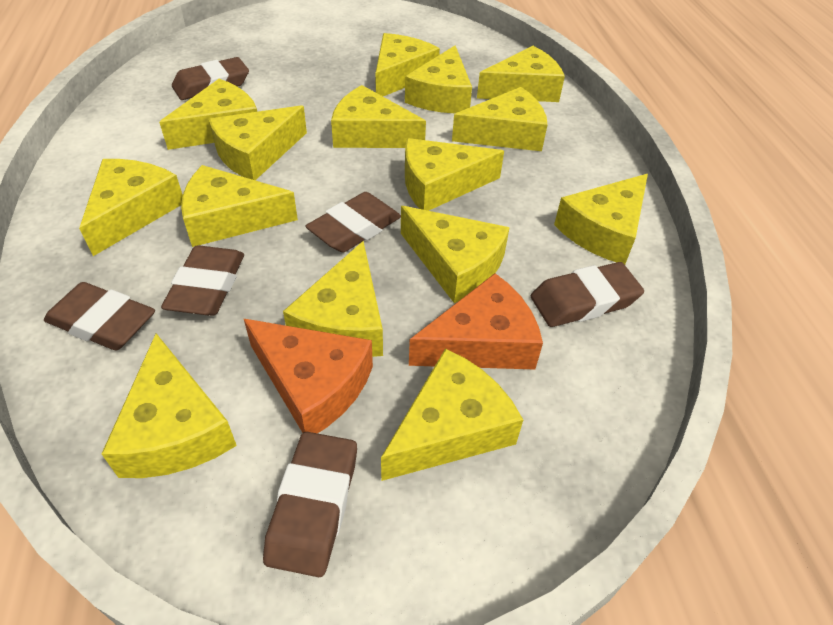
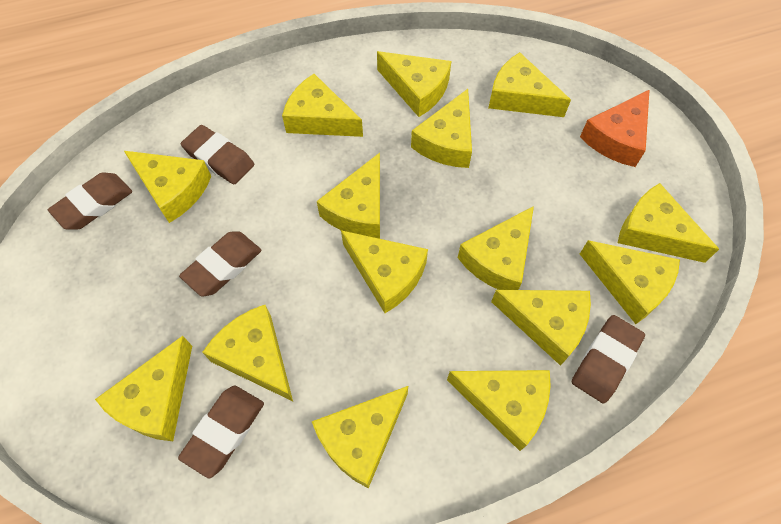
brown eraser: [44,282,155,350] [161,246,244,316] [172,57,249,100] [263,432,357,577] [305,192,401,252] [531,262,644,327] = 6 -> [48,172,132,230] [178,386,264,478] [179,231,261,296] [181,125,254,184] [571,315,645,403] = 5
orange cheese: [244,319,373,433] [409,273,543,369] = 2 -> [580,89,650,167] = 1

